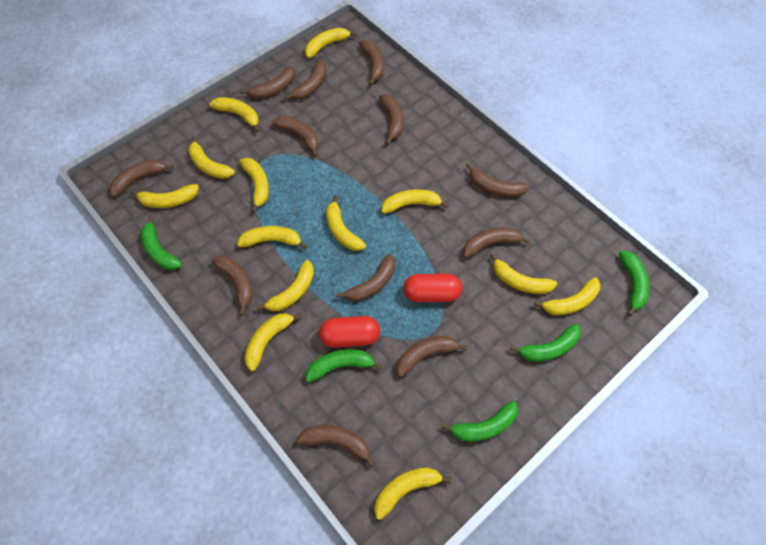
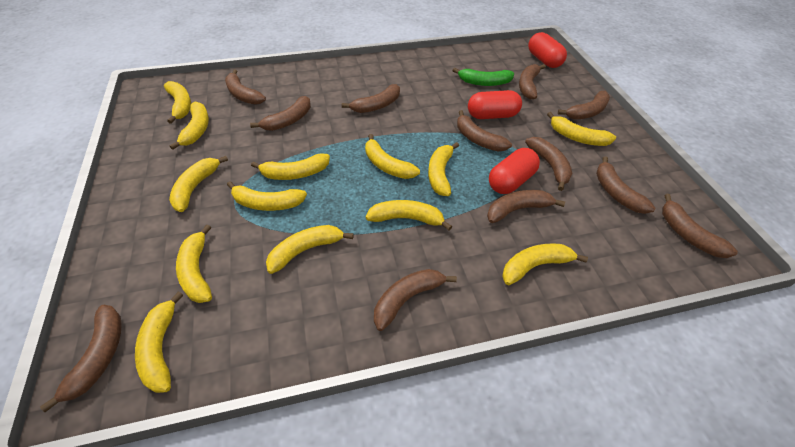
green banana: [141,215,182,270] [306,349,382,382] [442,401,518,442] [510,324,581,362] [619,251,650,316] = 5 -> [452,68,514,86] = 1
red capsule: [319,316,380,348] [403,274,462,302] = 2 -> [468,90,522,119] [489,148,540,194] [528,32,567,68] = 3

